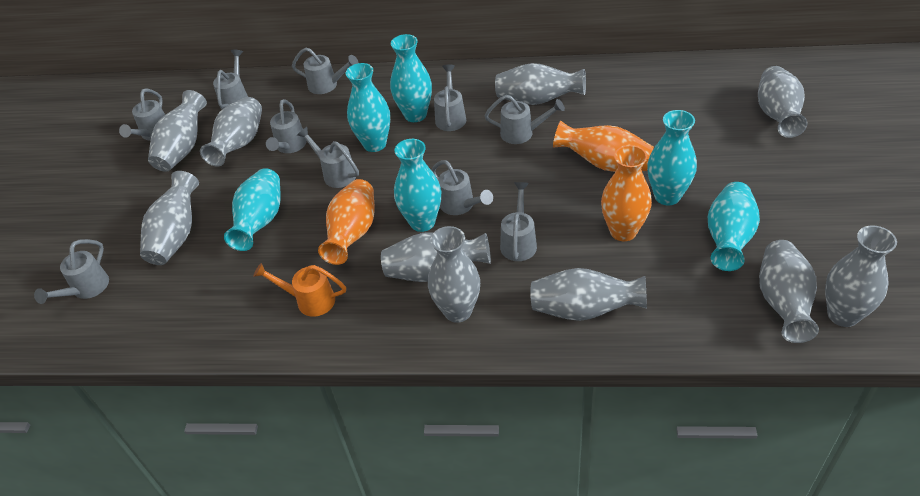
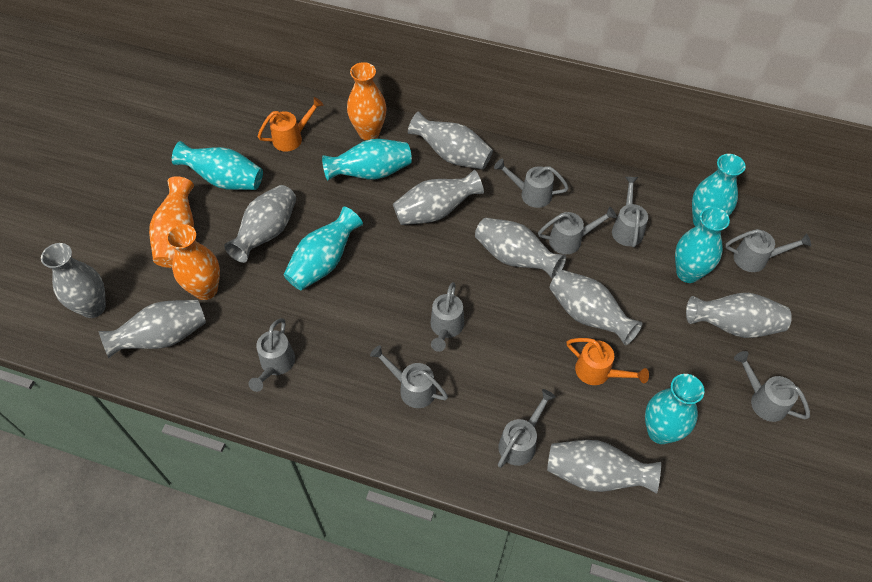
grey vase: [140,171,199,265] [148,90,207,172] [200,97,262,167] [381,233,491,282] [428,226,480,323] [495,63,586,105] [530,268,647,321] [758,66,808,138] [759,240,819,343] [825,225,897,327] = 10 -> [41,243,106,318] [98,300,206,358] [224,185,296,263] [393,170,484,225] [408,111,493,170] [475,218,566,279] [547,440,661,494] [550,270,642,345] [686,293,792,338] = 9
grey watering can: [34,239,109,304] [119,88,165,141] [213,50,248,110] [266,99,307,153] [292,48,359,94] [297,127,359,188] [431,160,493,215] [434,64,466,131] [485,95,565,144] [500,182,537,261] = 10 -> [248,318,295,392] [370,345,448,408] [430,282,464,352] [494,159,569,208] [498,389,556,468] [538,207,617,254] [612,177,648,247] [725,229,811,272] [734,351,810,422] = 9
orange watering can: [253,263,346,317] = 1 -> [257,97,323,151] [567,338,649,385] = 2

